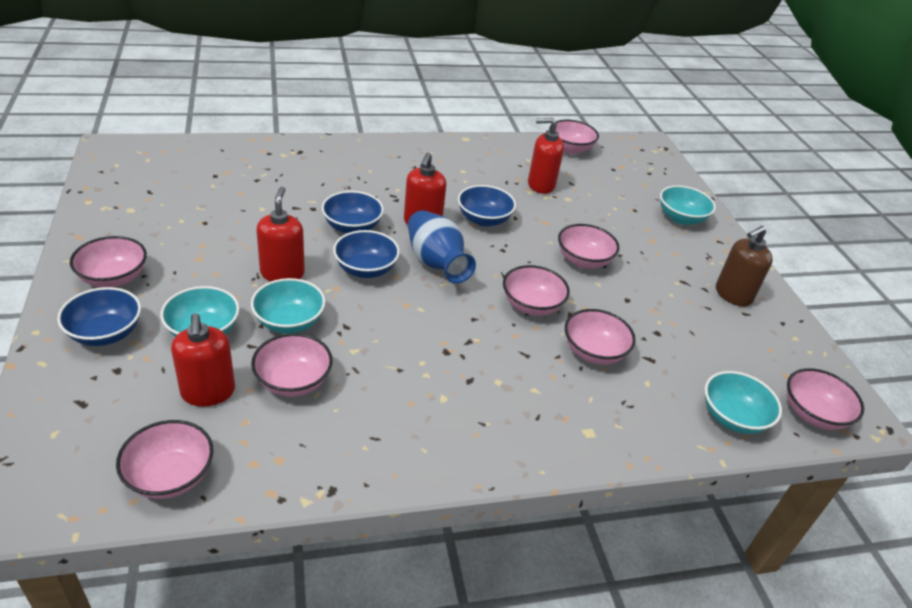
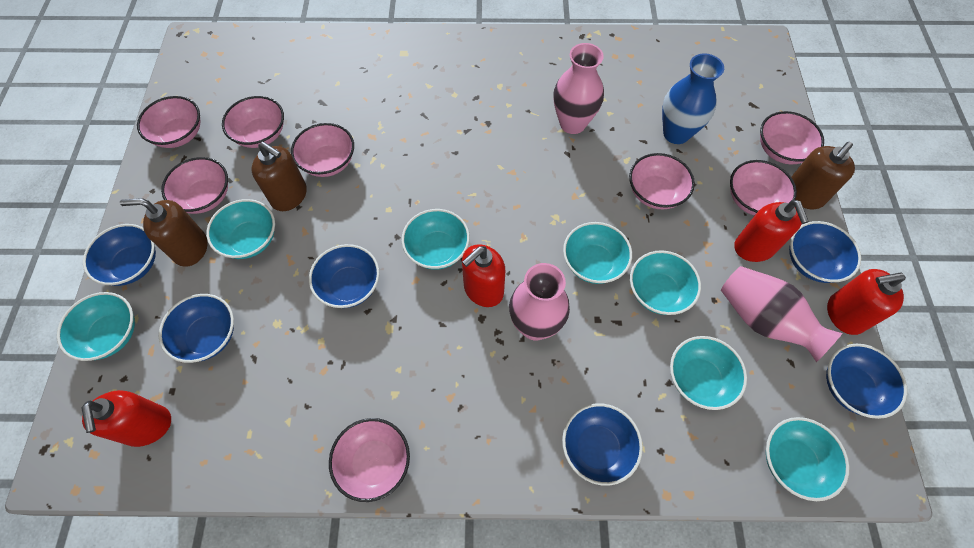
blue bowl: [57,287,141,346] [321,191,384,233] [333,230,400,278] [458,185,516,227] = 4 -> [83,224,156,286] [159,294,234,363] [309,244,379,308] [562,403,643,486] [789,221,861,283] [826,344,907,419] = 6
brown soap dispenser: [716,226,773,307] = 1 -> [120,198,208,267] [251,142,307,211] [791,142,855,209] = 3
pink vase: none = 0 -> [509,263,570,341] [553,43,604,134] [721,266,843,362] = 3
turquoise bowl: [160,286,240,337] [251,278,326,334] [660,185,716,225] [705,371,782,434] = 4 -> [57,292,135,361] [206,199,275,259] [402,209,470,270] [563,222,632,284] [630,250,701,315] [670,336,747,410] [766,417,849,501] = 7

